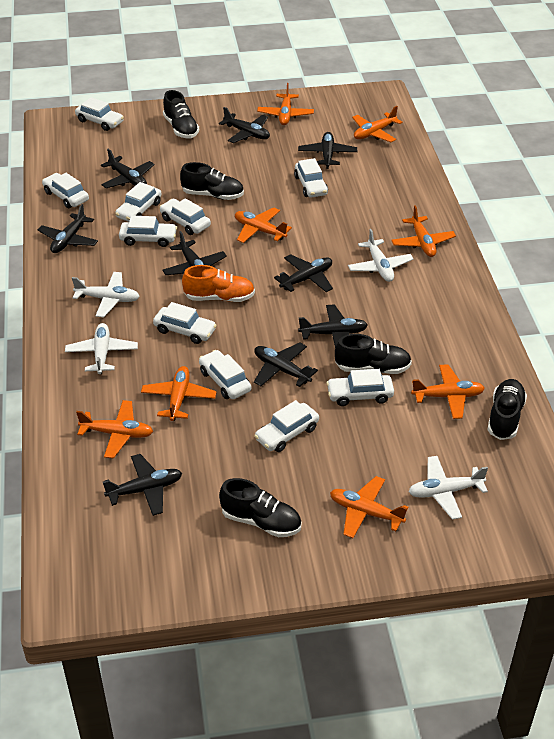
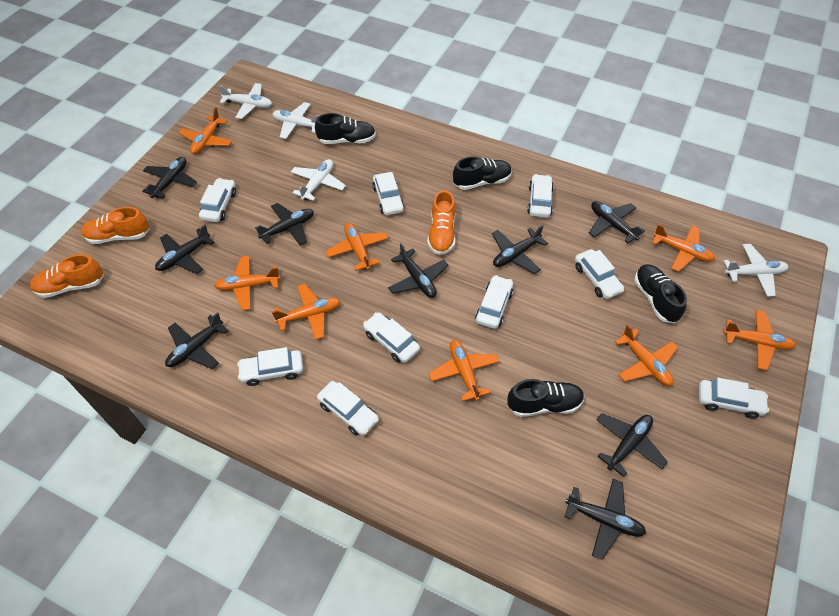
black shoe: [163,90,199,138] [180,162,244,200] [219,478,301,537] [335,334,412,374] [488,379,527,440] = 5 -> [315,113,376,144] [453,157,512,190] [507,379,584,417] [634,264,687,323] = 4
orange shoe: [182,265,255,302] = 1 -> [30,254,104,298] [81,207,149,244] [427,190,455,255] = 3
white car: [42,173,89,208] [75,97,124,131] [115,182,161,222] [119,215,177,247] [153,302,217,344] [160,198,211,235] [199,350,251,399] [254,400,319,452] [294,158,328,198] [326,369,394,406] = 10 -> [199,178,236,222] [237,347,303,386] [317,381,379,436] [363,312,420,363] [372,172,405,216] [475,275,513,329] [527,174,554,218] [575,249,624,299] [699,378,769,419] = 9

